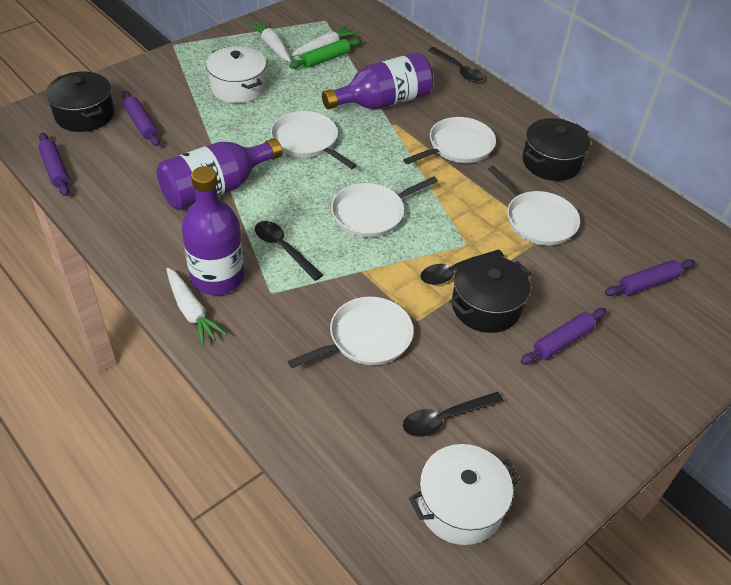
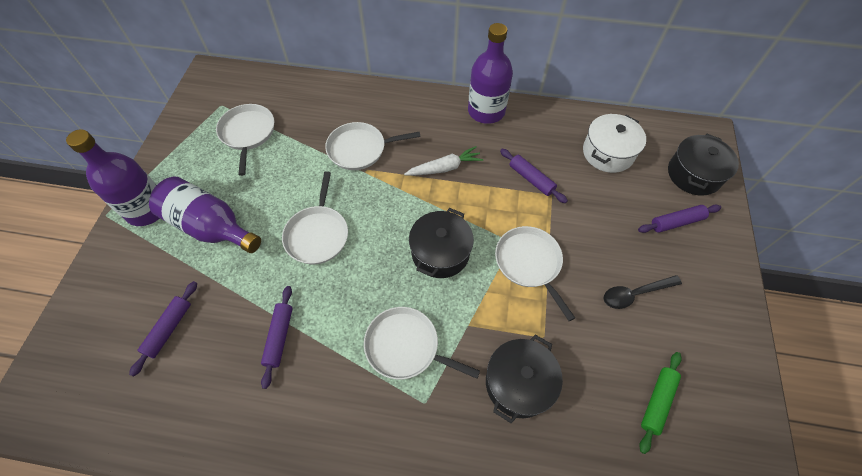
black spoon: [255,221,323,281] [403,392,504,437] [421,249,504,285] [428,47,484,82] = 4 -> [604,275,682,309] = 1
white carrot: [166,268,227,346] [247,20,291,62] [292,25,359,56] = 3 -> [404,146,483,176] = 1
white pot: [206,46,266,103] [409,444,521,545] = 2 -> [583,114,646,173] = 1

